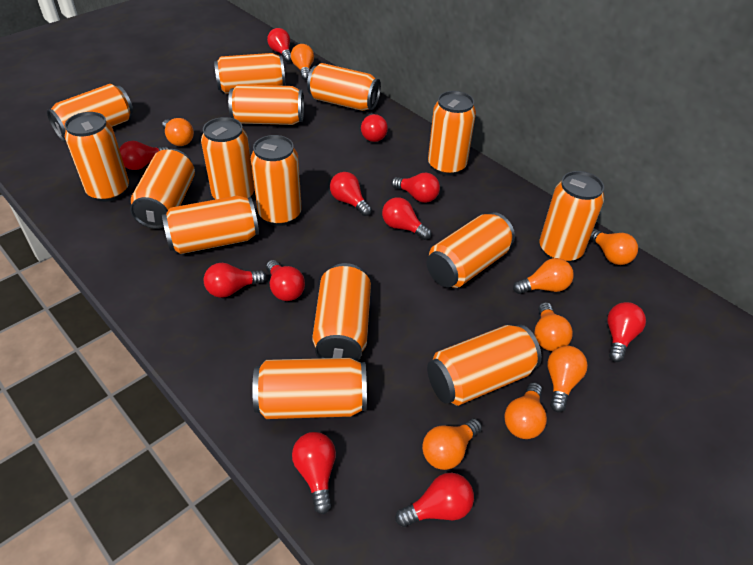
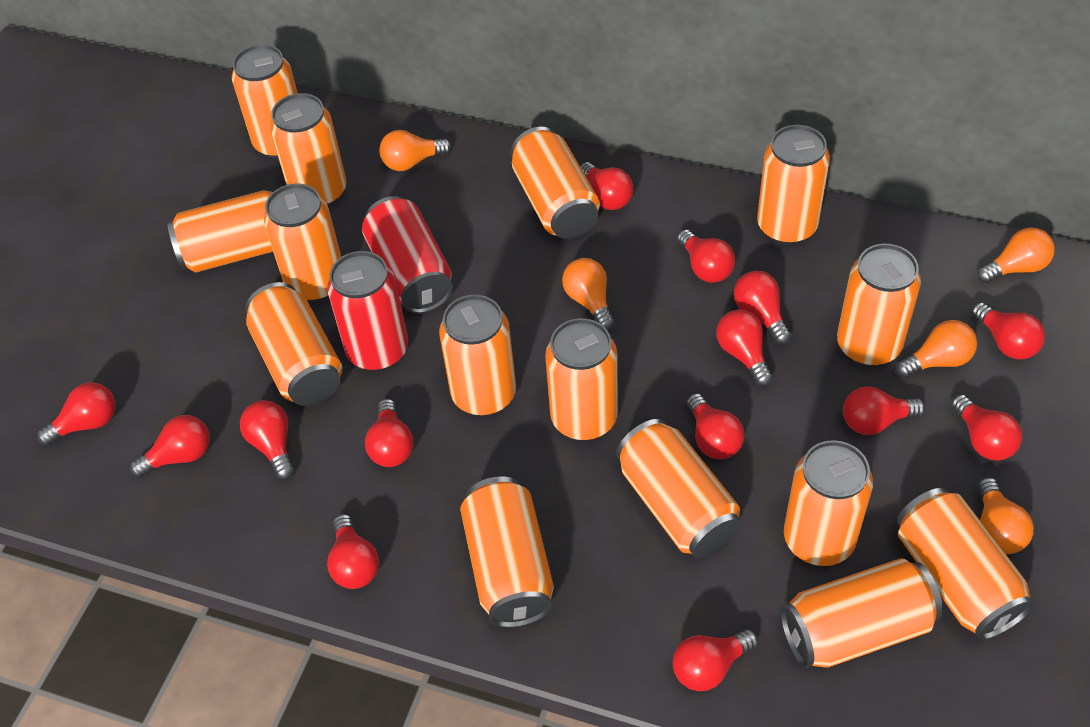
orange light bulb: [162,118,194,146] [291,44,314,80] [422,419,482,470] [504,382,547,439] [513,258,574,294] [534,302,573,351] [547,346,588,412] [589,228,638,265] = 8 -> [379,130,451,171] [562,258,615,331] [896,320,977,378] [977,227,1055,283] [978,478,1034,554] = 5
red can: none = 0 -> [327,251,408,371] [362,196,453,314] = 2
red light bulb: [119,141,169,170] [204,263,267,298] [266,260,305,301] [267,28,292,62] [292,432,336,514] [330,172,372,216] [361,113,388,142] [382,197,431,240] [391,173,440,203] [396,473,474,527] [607,302,646,362] = 11 -> [37,382,115,446] [130,415,210,478] [240,400,294,480] [327,514,379,589] [365,399,413,467] [580,162,633,210] [673,630,758,691] [677,230,735,283] [686,393,745,459] [716,309,773,386] [734,271,791,344] [843,386,925,435] [951,394,1022,460] [971,303,1045,360] = 14

